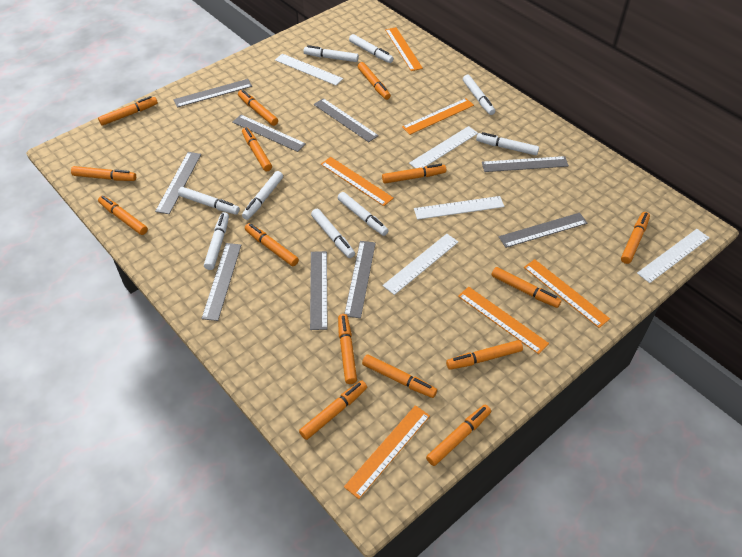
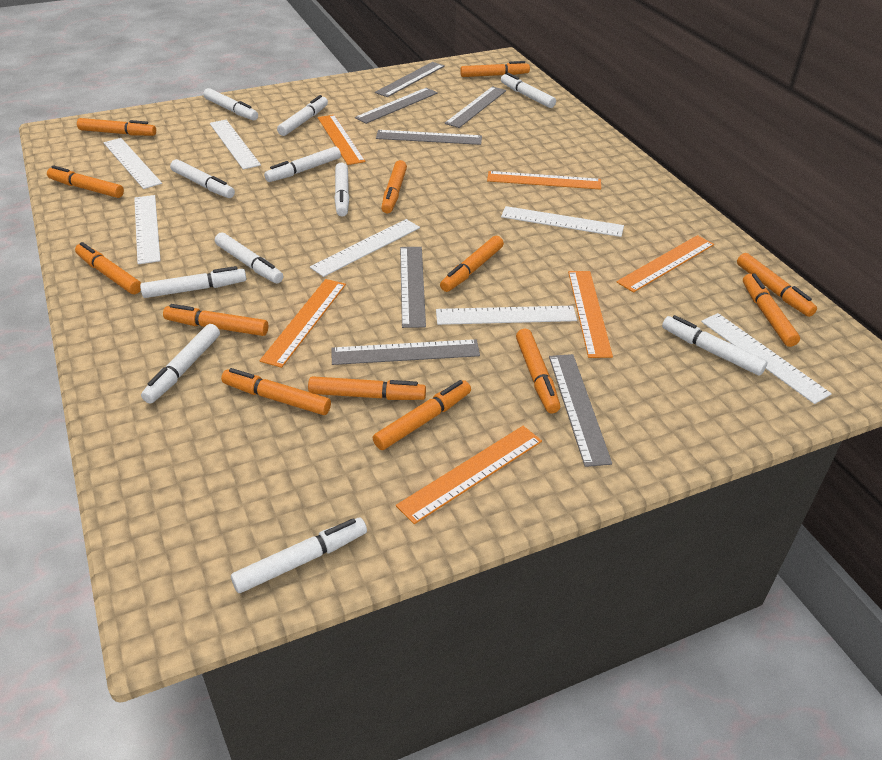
grey ruler: [155,152,201,214] [173,79,252,108] [201,243,241,321] [232,115,306,152] [310,251,328,330] [314,98,379,142] [344,241,376,318] [482,156,569,172] [499,213,587,248] = 9 -> [331,339,480,365] [355,88,438,124] [375,62,445,97] [376,130,482,145] [400,247,426,328] [444,86,506,128] [549,354,612,467] = 7
orange marker: [71,166,136,181] [98,96,158,126] [98,196,148,235] [238,90,278,126] [242,127,272,171] [245,223,299,266] [299,380,367,440] [338,314,357,384] [358,62,391,100] [362,354,437,398] [382,164,446,183] [426,405,491,466] [446,340,523,370] [491,267,562,308] [621,212,650,264] = 15 -> [47,165,124,198] [75,242,141,294] [77,118,156,136] [163,304,268,336] [221,368,331,415] [308,376,426,400] [373,380,471,450] [381,160,407,213] [440,236,504,292] [460,61,530,77] [516,329,560,413] [737,253,817,317] [743,273,800,347] = 13
white marker: [178,187,240,215] [204,212,229,270] [242,171,283,220] [303,45,359,62] [311,209,355,258] [338,192,389,236] [349,34,394,63] [463,75,495,115] [476,132,539,155] = 9 -> [140,266,246,298] [141,324,220,404] [170,159,235,198] [203,88,258,121] [215,232,283,284] [231,517,367,593] [264,146,341,182] [277,95,328,136] [334,162,350,217] [501,73,556,108] [662,315,767,375] = 11
white ruler: [275,54,343,85] [383,234,458,295] [409,126,478,168] [414,196,505,220] [637,229,710,283] = 5 -> [104,138,162,189] [134,195,161,264] [210,120,261,170] [310,219,420,277] [436,306,577,325] [501,206,624,237] [701,313,832,404] = 7

